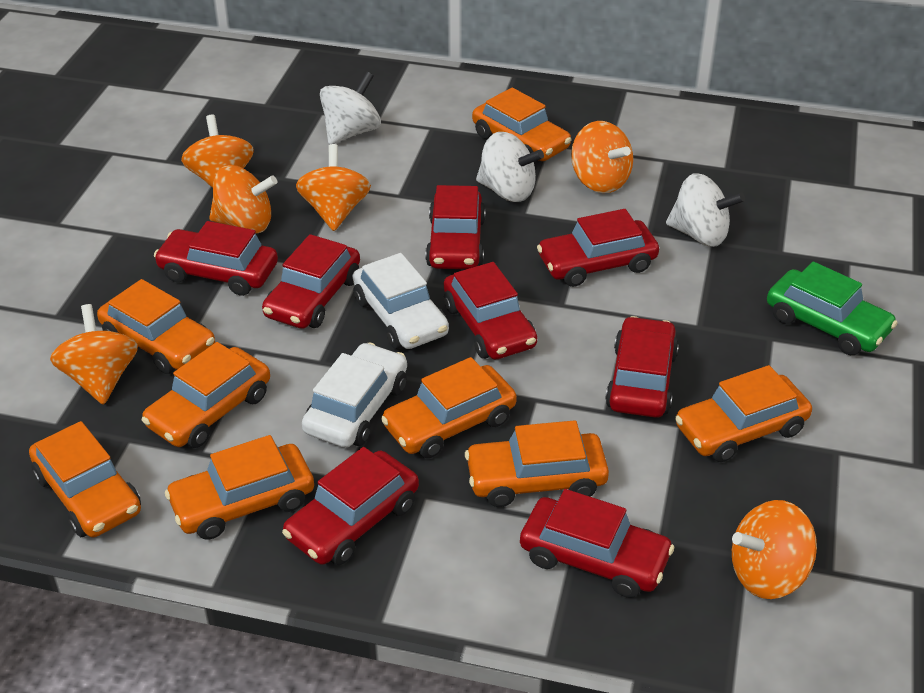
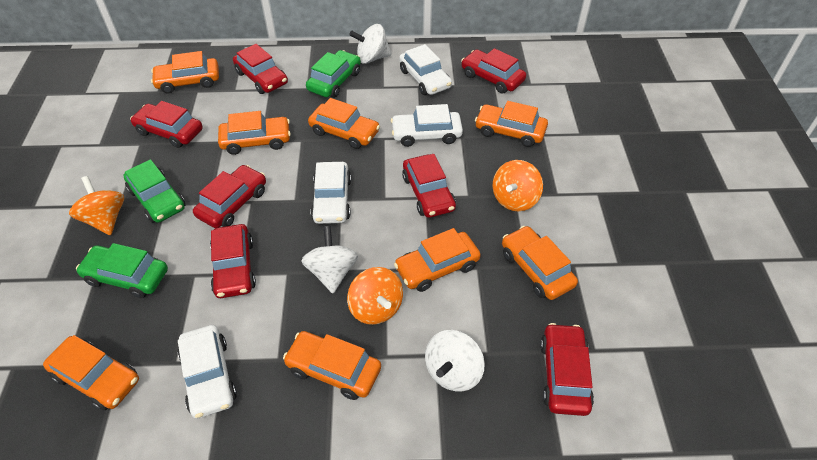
green car: [767,262,897,355] = 1 -> [76,243,168,298] [124,159,185,223] [306,50,361,98] = 3
orange spinning top: [50,304,138,405] [181,115,254,188] [209,165,277,234] [296,144,371,231] [571,121,633,193] [732,500,817,599] = 6 -> [69,176,124,235] [347,267,403,325] [493,160,543,211] = 3
red car: [154,221,278,296] [262,234,360,329] [282,447,419,565] [425,185,486,269] [444,262,537,359] [520,489,674,598] [537,209,659,287] [605,316,679,418] = 8 -> [130,101,203,148] [193,165,266,228] [210,224,256,298] [233,44,288,94] [402,154,456,218] [461,48,526,94] [540,323,594,416] = 7
white car: [302,342,407,448] [353,253,449,349] = 2 -> [178,325,237,419] [310,162,351,224] [391,104,463,147] [399,44,452,95] = 4

